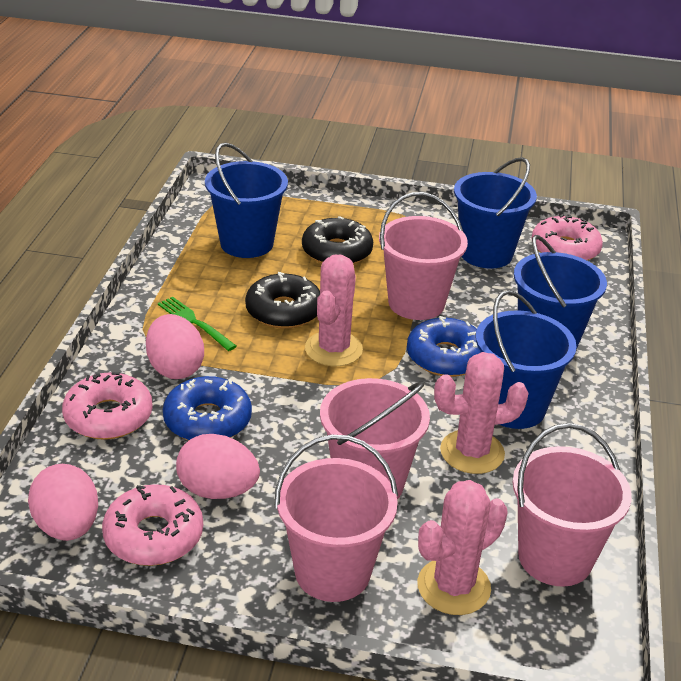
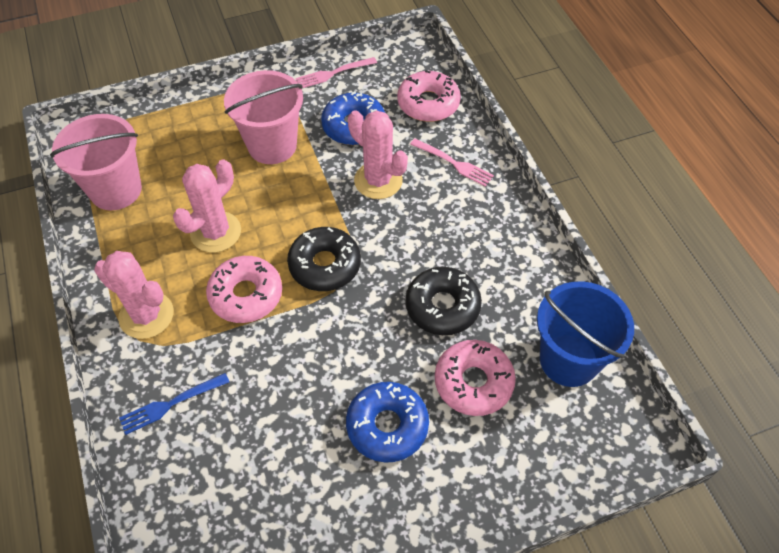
blue bucket: [205,143,288,258] [454,157,537,269] [476,290,577,429] [514,235,607,350] = 4 -> [537,281,634,387] = 1
blue fork: none = 0 -> [119,373,229,435] = 1
green fork: [158,296,237,351] = 1 -> none = 0
pink bucket: [274,435,398,602] [320,378,430,499] [379,192,468,320] [512,423,632,587] = 4 -> [50,114,142,210] [224,70,303,164] = 2
pink egg: [28,464,98,541] [146,314,204,379] [176,434,260,499] = 3 -> none = 0
pink fork: none = 0 -> [295,57,377,88] [410,138,494,187] = 2

